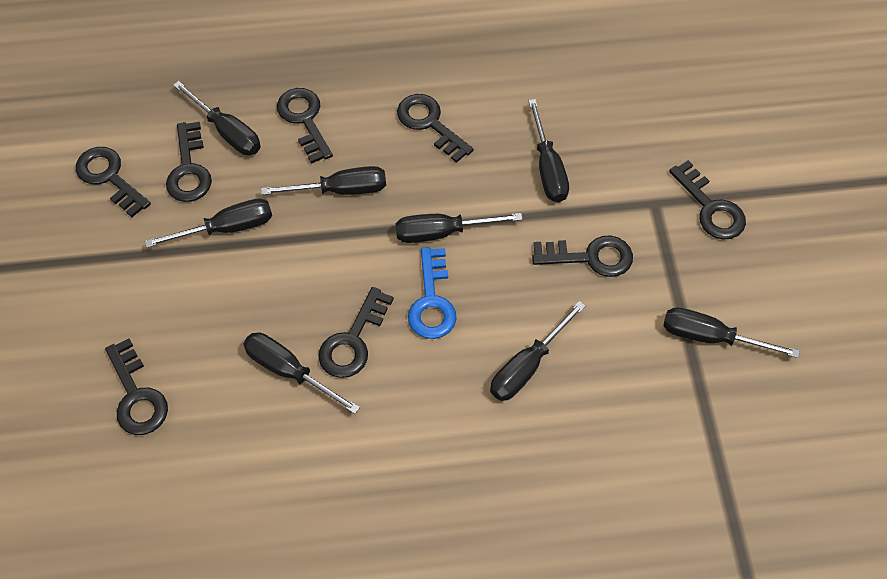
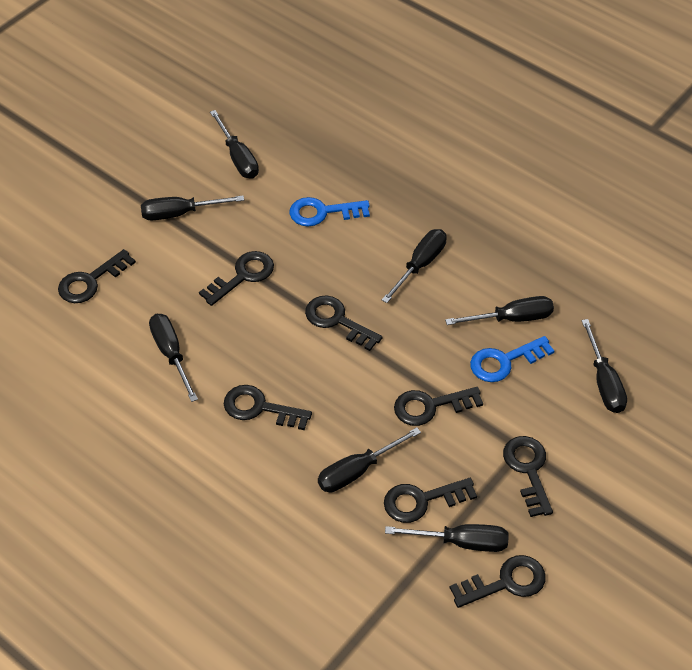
blue key: [408,247,457,339] = 1 -> [290,197,370,226] [470,336,554,382] = 2

